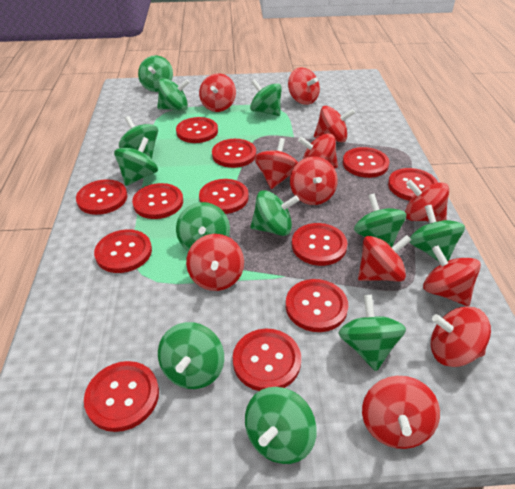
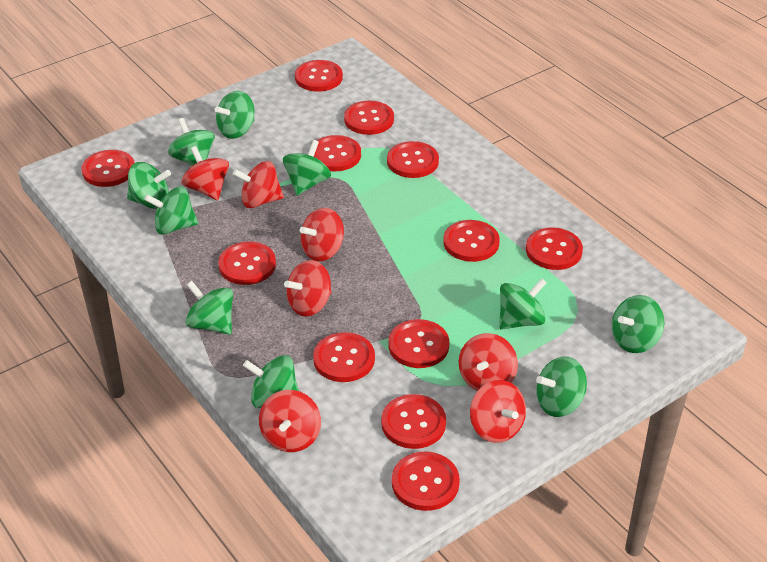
green spinning top: [114,137,158,186] [119,116,158,159] [138,55,173,92] [157,78,190,111] [158,322,224,389] [176,202,230,251] [245,387,317,464] [250,79,282,116] [250,190,299,236] [339,295,406,371] [354,193,406,247] [410,205,465,261] = 12 -> [127,162,171,209] [144,186,198,235] [168,118,215,166] [186,281,233,335] [215,91,255,139] [243,355,299,408] [283,140,331,195] [499,278,547,330] [536,356,587,417] [612,295,664,353] = 10
red spinning top: [186,234,244,291] [199,73,236,112] [255,138,298,189] [288,67,320,105] [290,156,338,205] [298,133,338,168] [314,106,355,142] [358,235,411,282] [362,376,440,449] [405,179,449,222] [423,245,481,306] [431,306,491,367] = 12 -> [181,146,229,201] [233,161,284,208] [259,390,321,452] [284,260,332,317] [299,208,344,261] [459,333,518,391] [470,380,526,443] = 7

